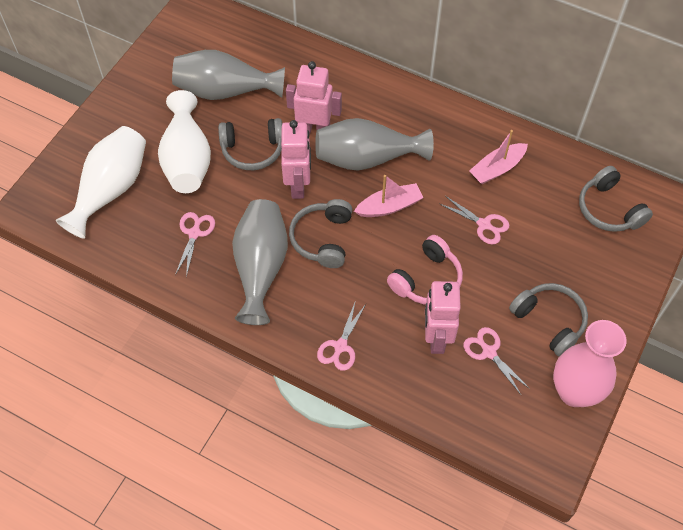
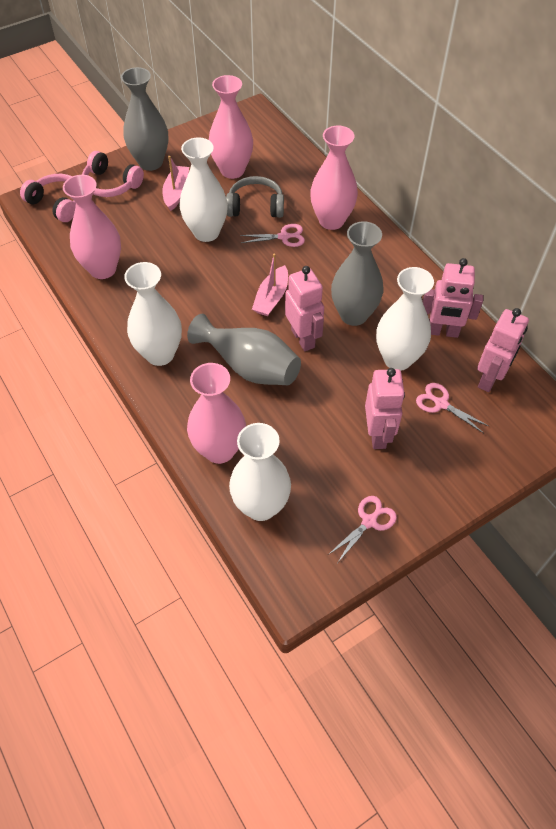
grey headphones: [218,118,282,170] [289,199,352,268] [509,283,588,356] [579,166,653,232] = 4 -> [226,176,284,218] = 1
pink headphones: [387,235,463,305] = 1 -> [20,174,76,222] [82,151,144,197] = 2
pink robot: [281,120,311,199] [286,61,342,134] [425,281,461,354] = 3 -> [285,266,324,351] [365,368,405,449] [422,258,483,338] [477,308,529,392] = 4
pink scissors: [175,212,215,277] [317,300,366,371] [440,196,510,244] [463,327,530,396] = 4 -> [240,224,305,247] [328,496,397,562] [416,383,489,433] = 3
pink vase: [553,320,627,407] = 1 -> [63,175,121,279] [187,363,246,464] [209,75,253,179] [310,126,358,230] = 4
white vase: [56,126,146,239] [158,90,211,193] = 2 -> [124,262,182,366] [180,137,228,242] [229,423,291,521] [376,267,434,371] = 4

